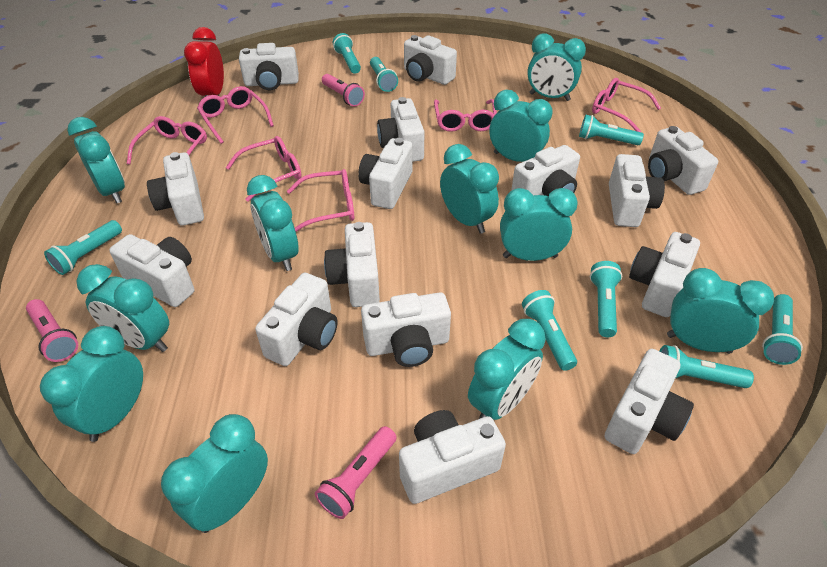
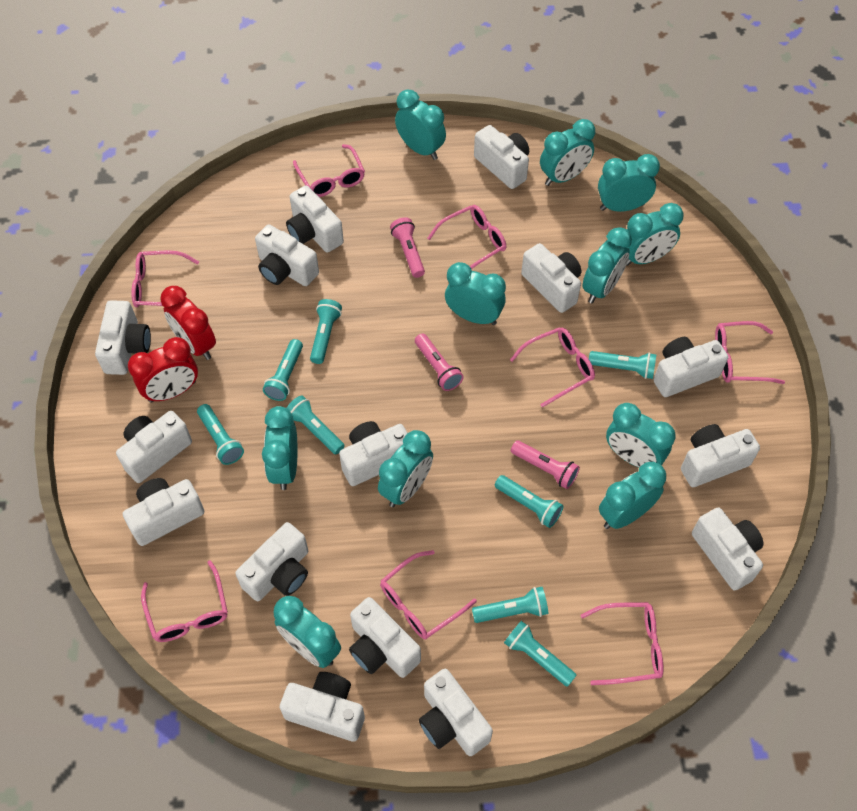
pink glasses: [127,116,207,165] [197,86,274,144] [226,136,302,202] [287,169,354,232] [434,99,497,132] [592,78,661,132] = 6 -> [132,251,199,307] [141,560,228,642] [293,144,365,197] [380,550,477,640] [427,205,506,269] [510,327,595,408] [580,602,663,685] [715,321,785,384] = 8
red clock: [184,27,224,97] = 1 -> [128,337,198,403] [160,286,216,360] = 2

